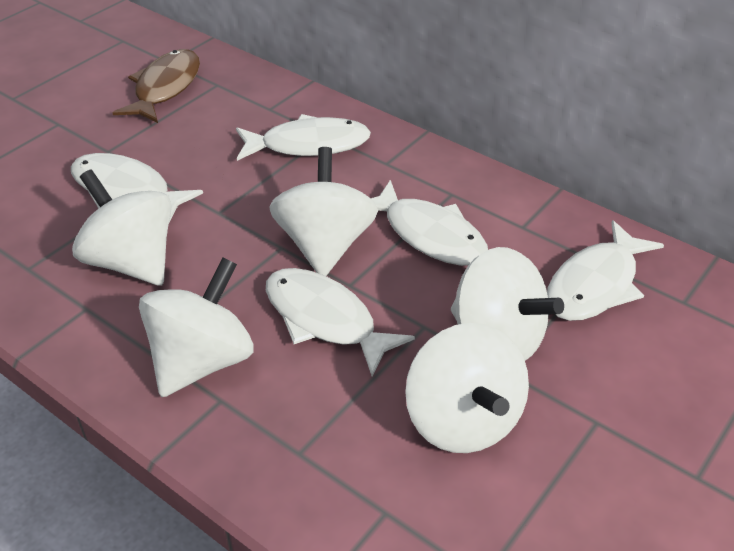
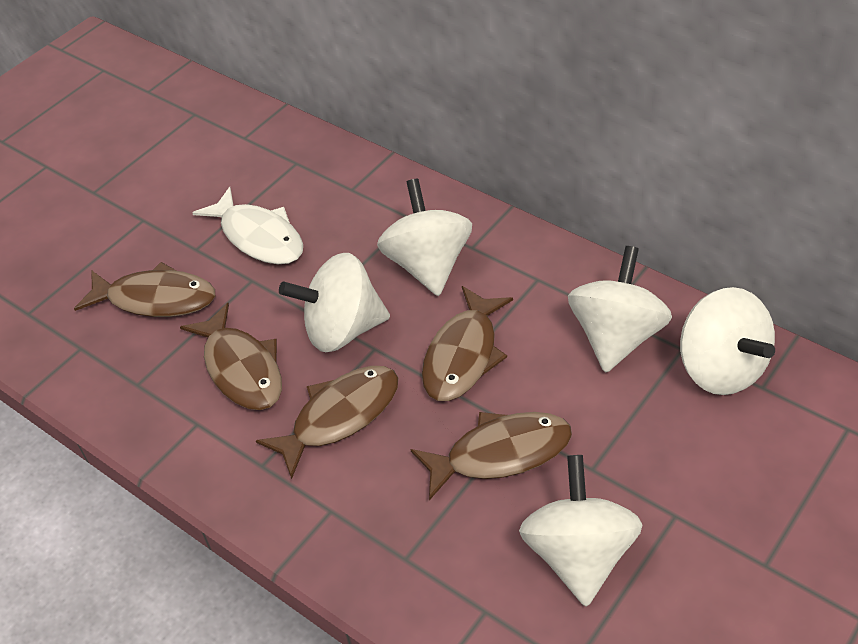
brown fish: [113,49,200,123] = 1 -> [74,262,215,317] [180,303,282,410] [256,366,398,479] [411,412,572,500] [422,286,513,401] = 5
white fish: [71,153,203,223] [236,114,371,161] [266,268,415,376] [371,180,488,266] [547,220,664,321] = 5 -> [193,187,303,264] = 1

